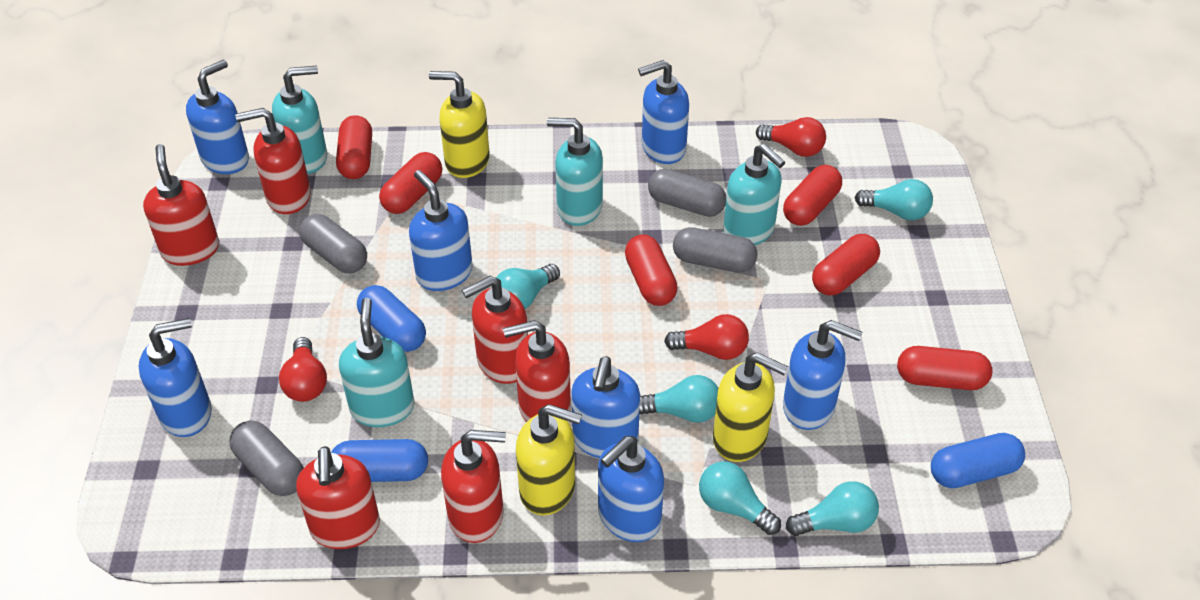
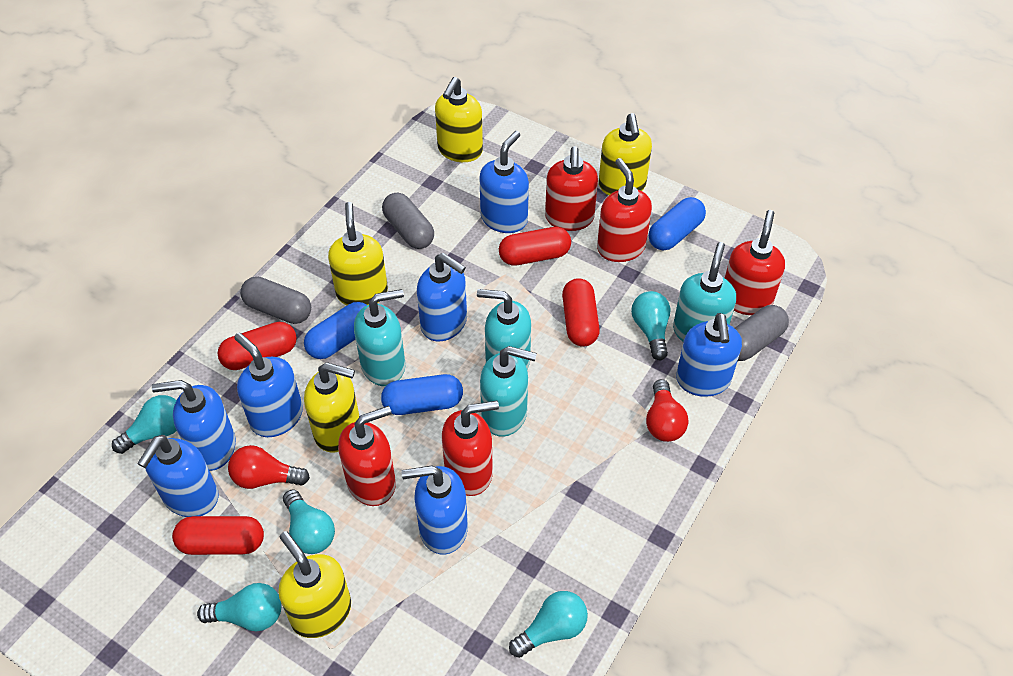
grey capsule: [229,420,304,496] [299,214,367,273] [648,169,726,217] [673,227,757,273] = 4 -> [240,277,311,324] [382,193,434,249] [735,305,789,361] = 3
red capsule: [336,115,372,179] [379,152,442,214] [625,234,678,306] [783,165,842,226] [812,234,880,296] [897,346,992,390] = 6 -> [172,516,264,555] [218,322,297,370] [499,227,571,266] [562,278,600,347] = 4
red light bulb: [279,337,327,402] [664,314,749,360] [756,117,826,157] = 3 -> [228,445,310,489] [646,379,688,442] = 2
red soap dispenser: [143,144,219,266] [235,108,311,214] [296,446,380,549] [441,430,506,543] [462,276,528,384] [503,320,571,422] = 6 -> [338,406,396,506] [442,401,499,496] [545,146,598,231] [597,158,652,262] [725,210,785,315] = 5
yellow soap dispenser: [429,71,490,178] [516,404,582,516] [713,352,788,462] = 3 -> [279,531,351,638] [304,362,360,453] [328,202,388,305] [435,77,483,162] [599,113,652,195] = 5

